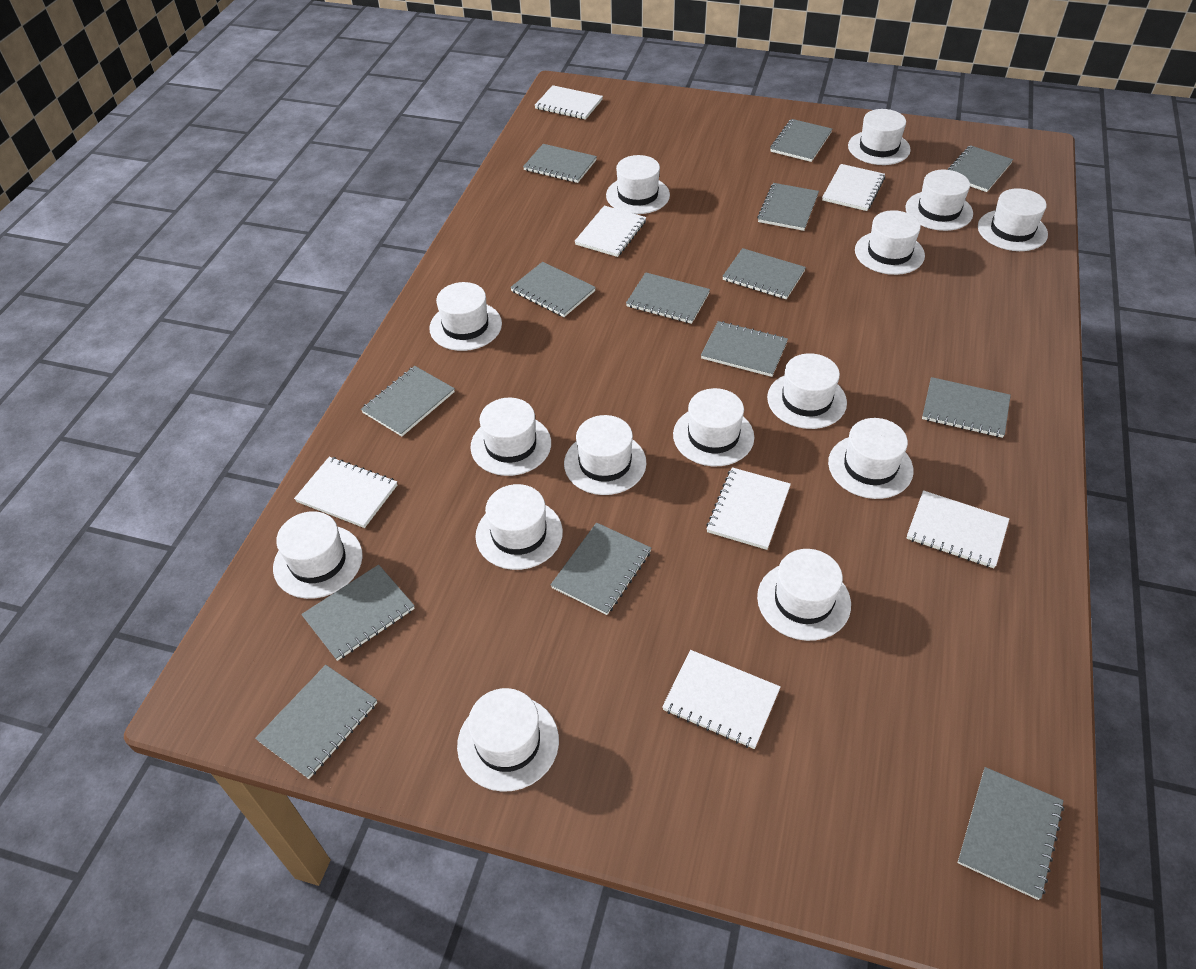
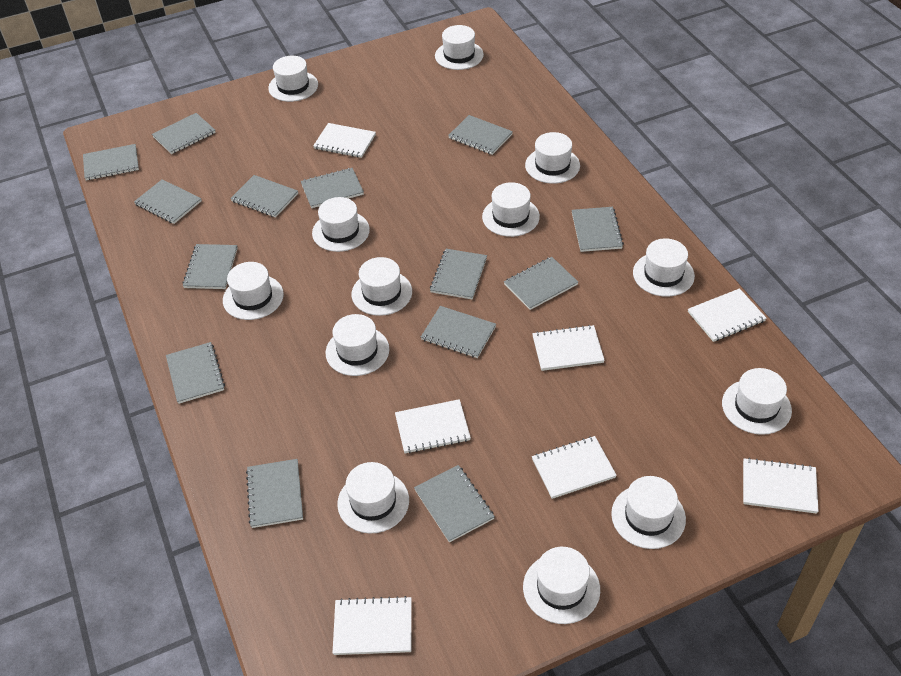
white hat: [273,511,363,599] [429,282,502,351] [457,688,559,792] [470,398,551,476] [475,484,563,570] [564,415,646,495] [606,155,670,214] [673,388,754,466] [757,549,851,641] [767,353,847,429] [828,418,913,499] [848,109,911,165] [855,210,925,275] [906,170,973,231] [978,188,1048,251] = 15 -> [223,262,284,320] [268,56,318,102] [312,197,370,252] [326,314,389,376] [337,462,409,534] [352,257,412,316] [435,25,484,70] [482,182,540,237] [523,547,600,624] [525,132,580,184] [611,476,686,549] [633,238,695,297] [722,368,792,435] = 13

